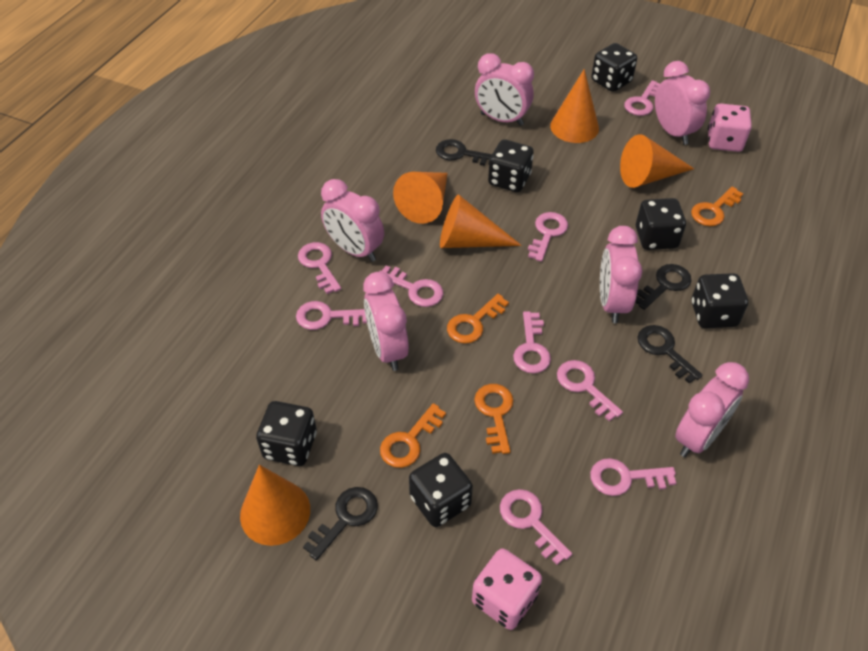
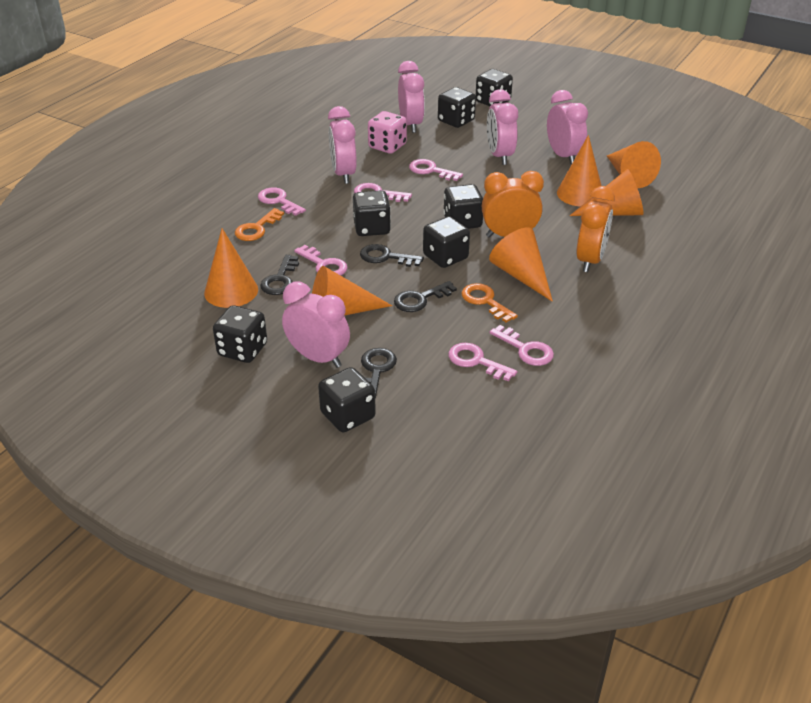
black dice: [256,401,317,466] [409,453,473,527] [488,139,534,192] [591,43,637,92] [636,198,686,250] [691,273,748,328] = 6 -> [213,305,267,363] [318,367,376,432] [353,190,391,236] [423,216,470,268] [438,87,476,128] [443,184,483,229] [476,69,513,106] = 7
orange clock: none = 0 -> [482,171,544,238] [576,186,615,272] = 2
orange cone: [240,465,310,546] [393,172,448,224] [440,194,522,248] [550,69,599,143] [620,134,694,188] = 5 -> [204,228,258,308] [312,266,392,316] [489,228,553,302] [557,135,602,207] [570,169,643,216] [607,141,661,188] = 6
orange key: [380,403,446,468] [447,294,509,344] [474,384,514,454] [691,187,743,226] = 4 -> [235,208,284,241] [461,283,518,323] = 2
pink clock: [321,179,384,262] [363,272,409,371] [475,53,534,126] [600,226,642,323] [655,61,710,145] [675,362,749,457] = 6 -> [282,281,350,368] [328,106,357,184] [398,61,425,133] [487,89,518,165] [547,90,588,165] = 5
pink dice: [472,548,542,630] [708,104,752,152] = 2 -> [368,111,407,154] = 1
pink key: [296,301,367,330] [298,242,341,294] [379,266,443,307] [500,489,572,565] [513,311,551,373] [528,212,568,262] [557,360,623,421] [590,458,676,496] [624,80,660,116] = 9 -> [258,188,306,216] [294,245,347,276] [354,183,412,202] [409,159,463,181] [448,343,517,381] [490,325,554,366] = 6

